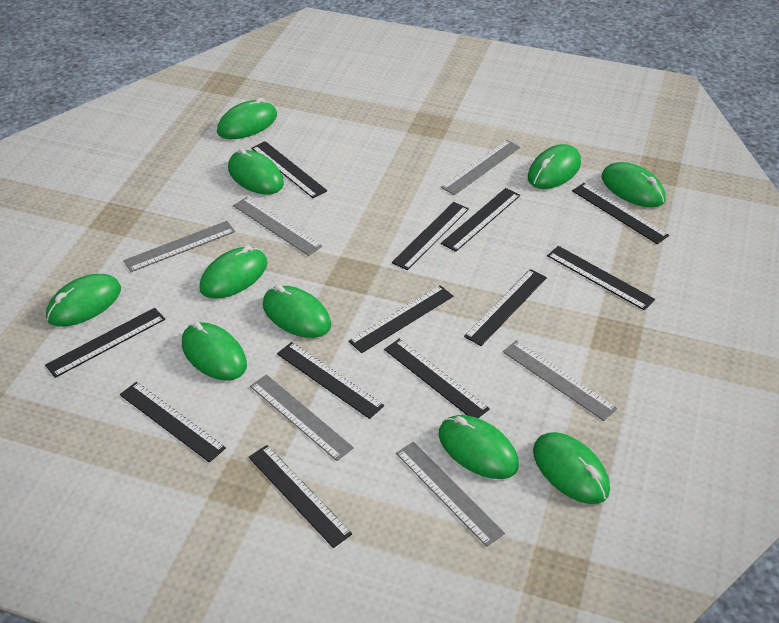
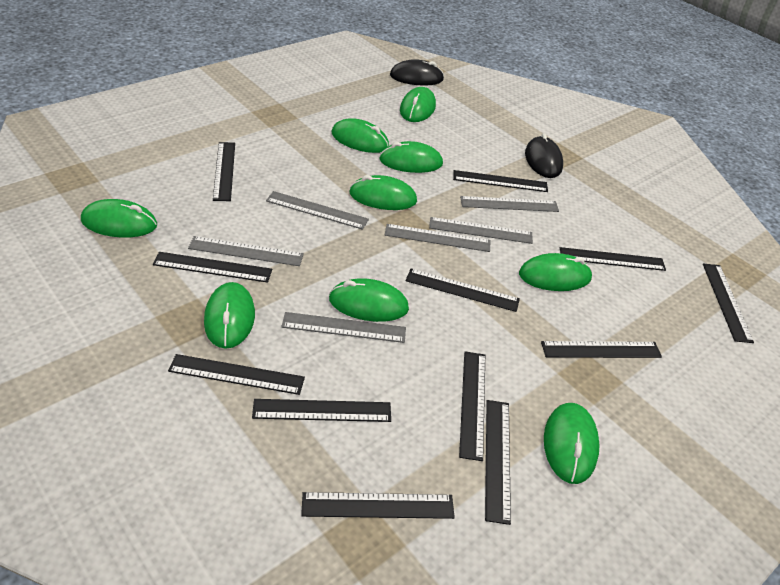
black mouse: none = 0 -> [390,59,444,86] [525,133,563,178] = 2
green mouse: [46,274,121,327] [182,322,247,381] [200,245,267,299] [217,98,277,139] [228,148,284,195] [263,285,331,338] [439,415,519,479] [528,144,581,189] [533,432,610,504] [602,162,666,208] = 10 -> [81,199,157,238] [204,282,255,349] [329,278,409,322] [331,119,389,153] [349,175,417,210] [379,141,443,173] [400,87,436,122] [519,253,592,291] [544,403,600,484] = 9

